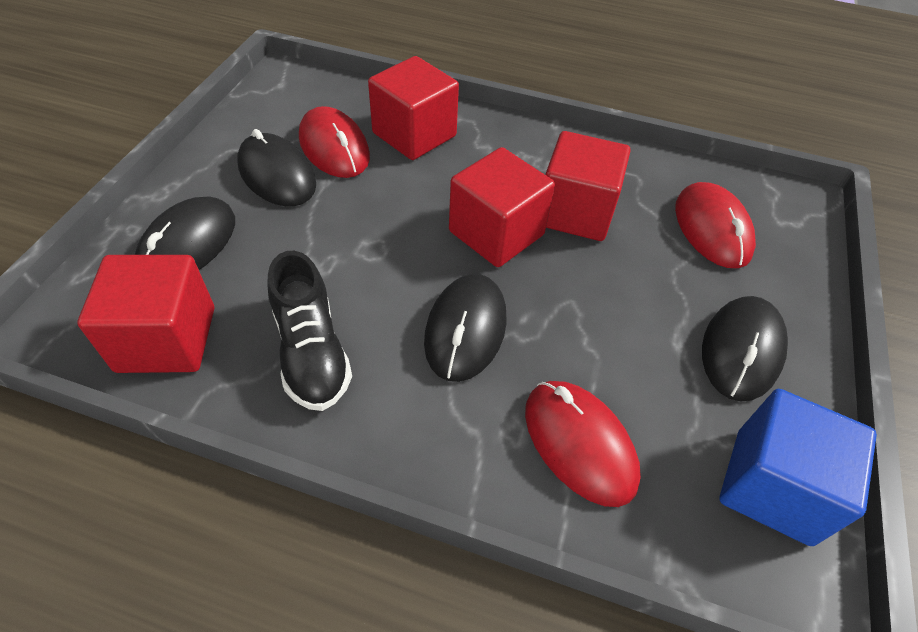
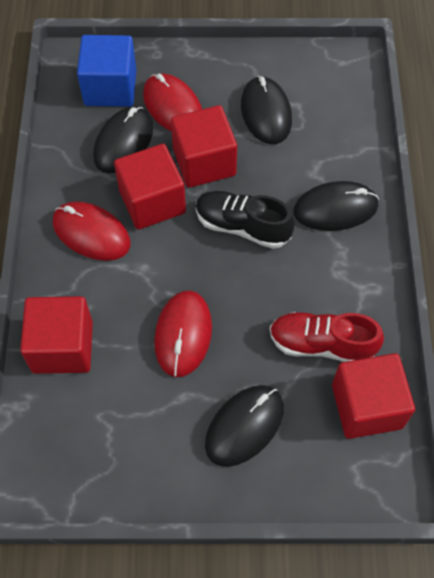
red shoe: none = 0 -> [270,312,384,362] = 1

